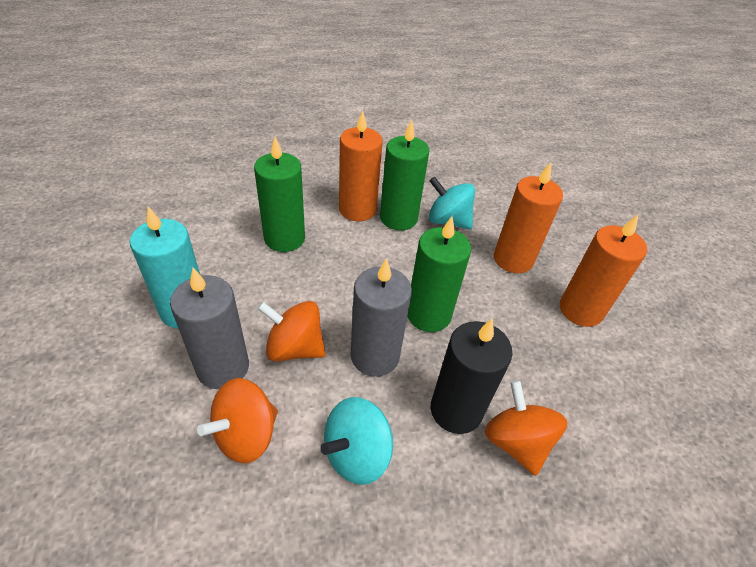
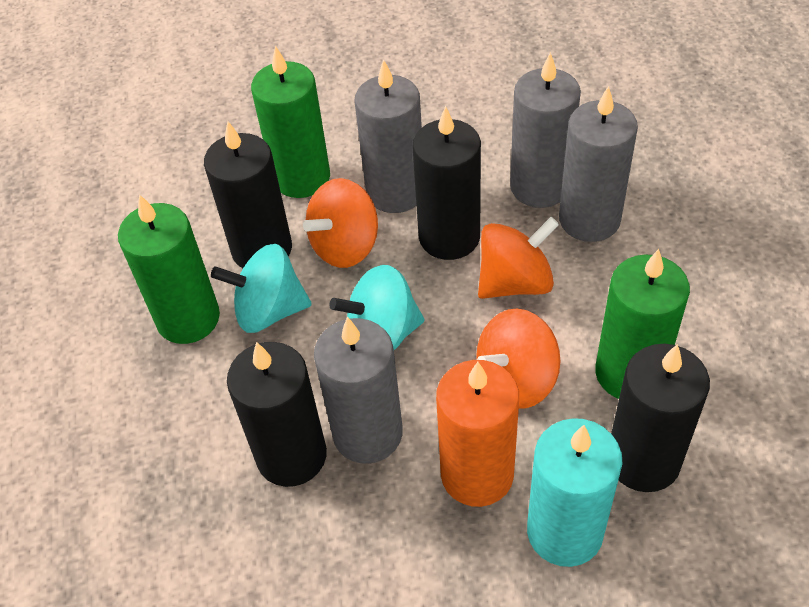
black candle: [431,319,513,434] = 1 -> [204,121,292,268] [227,342,327,487] [413,106,481,260] [611,344,710,492] = 4
grey candle: [170,268,249,389] [351,258,412,377] = 2 -> [314,317,403,464] [354,60,422,213] [510,52,581,208] [559,86,638,242] = 4
orange candle: [339,111,383,221] [494,163,563,273] [560,215,647,327] = 3 -> [436,360,519,507] = 1

